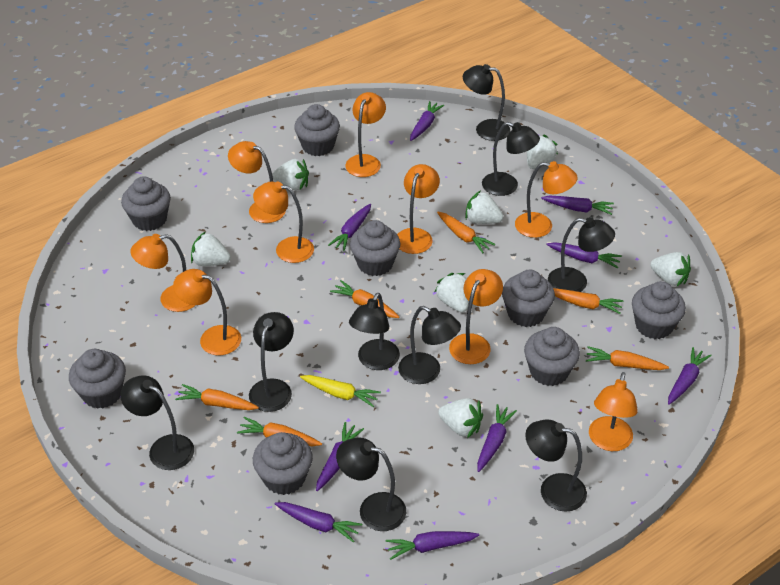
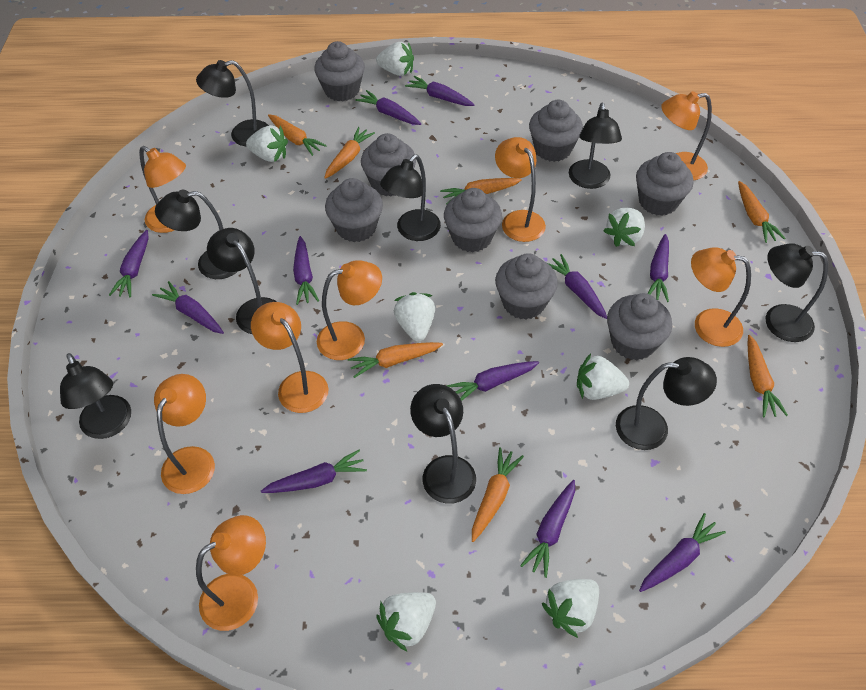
orange carrot: [175,384,259,410] [237,417,322,446] [330,280,399,318] [437,212,495,253] [553,288,624,314] [586,346,669,370] = 6 -> [268,114,327,156] [324,127,375,179] [348,342,443,378] [440,178,522,204] [472,447,524,542] [738,181,785,243] [747,335,788,417] = 7
orange lamp: [130,234,196,312] [173,269,241,355] [228,141,286,223] [253,182,314,263] [345,92,386,177] [397,164,440,254] [449,269,503,364] [515,161,577,238] [589,372,638,451] = 9 -> [139,146,186,233] [154,374,215,494] [196,515,266,631] [251,302,328,413] [317,260,382,360] [495,137,546,242] [661,91,712,181] [691,247,751,347] = 8
purple carrot: [275,502,362,543] [316,422,364,491] [328,204,371,251] [386,531,479,560] [410,101,444,141] [477,404,517,472] [541,196,614,215] [546,242,622,268] [668,347,712,405] = 9 -> [109,230,149,297] [152,281,224,334] [261,450,367,493] [293,236,319,305] [355,90,421,125] [405,76,475,106] [446,361,539,401] [520,480,575,578] [548,254,607,319] [639,513,726,592] [647,234,669,302] = 11
yellow carrot: [300,375,381,407] = 1 -> none = 0

